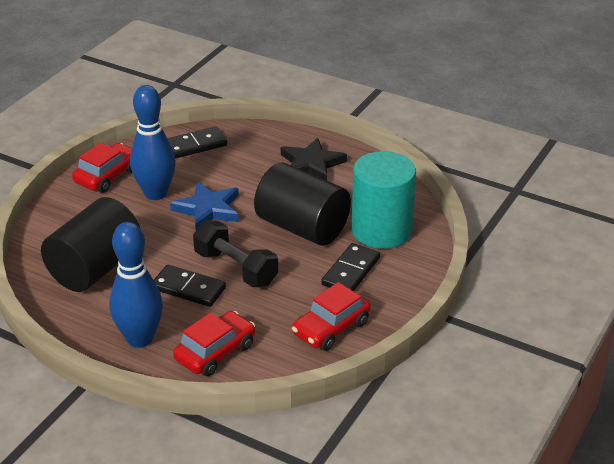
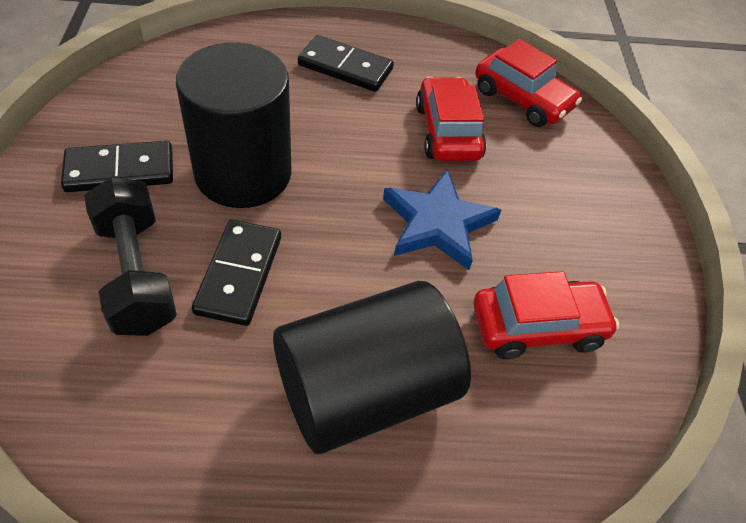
black star: [281,137,347,181] = 1 -> none = 0
blue bowling pin: [109,222,163,348] [130,85,176,200] = 2 -> none = 0
turquoise cylinder: [351,151,416,249] = 1 -> none = 0

